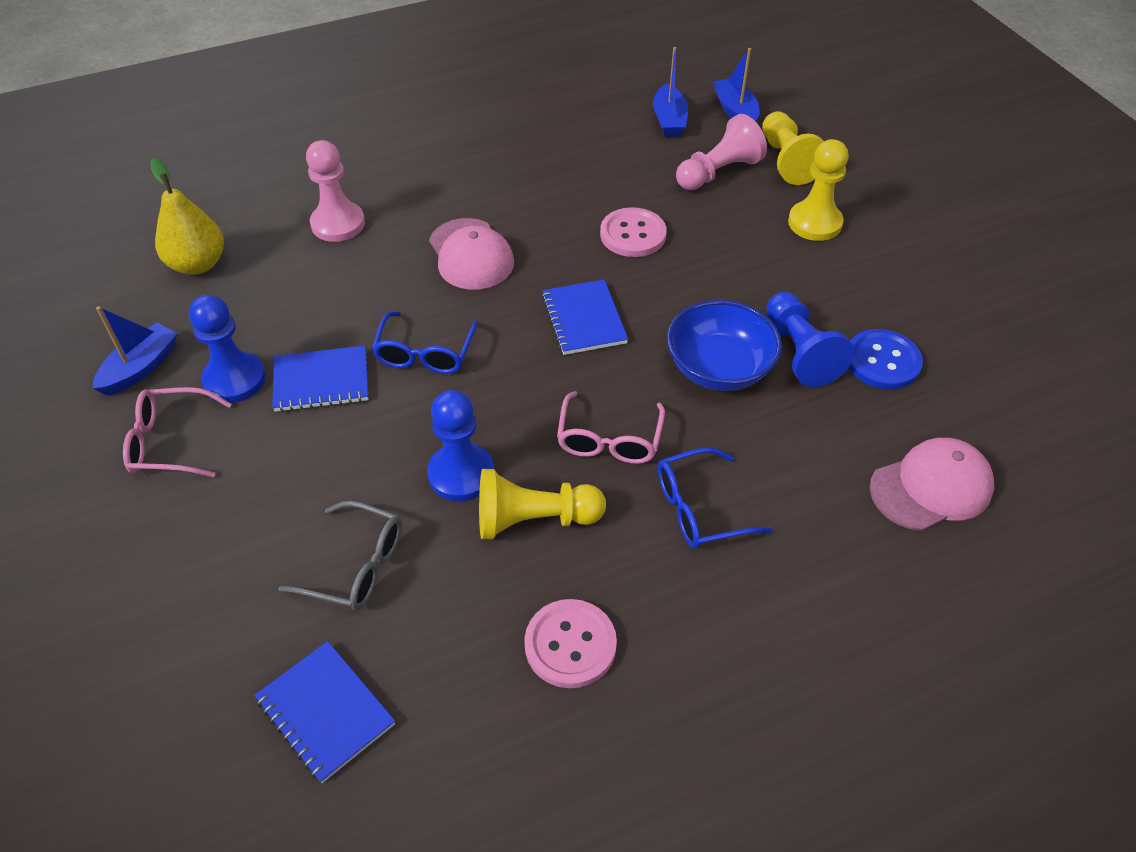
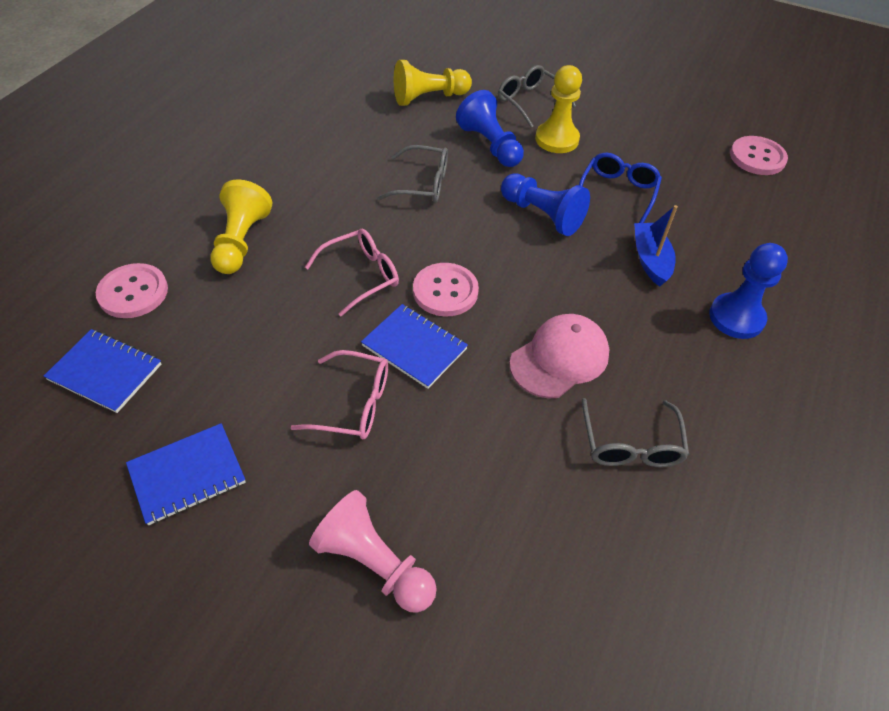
blue boat: [93,306,178,396] [653,47,688,137] [713,48,760,122] = 3 -> [634,205,678,287] = 1
blue bowl: [667,300,782,391] = 1 -> none = 0
blue button: [848,329,923,390] = 1 -> none = 0
blue glasses: [372,311,478,374] [658,447,772,548] = 2 -> [579,153,662,223] = 1
grey glasses: [278,501,402,610] = 1 -> [377,145,448,203] [498,65,576,128] [582,398,689,467] = 3
pink button: [524,599,617,688] [600,207,667,257] = 2 -> [96,263,168,318] [413,263,479,317] [730,136,788,175] = 3
pink cap: [429,218,514,290] [870,438,994,531] = 2 -> [510,314,610,398] = 1
pink pawn: [306,140,365,242] [676,114,767,190] = 2 -> [309,490,437,613] = 1
yellow pear: [150,158,224,275] = 1 -> none = 0

